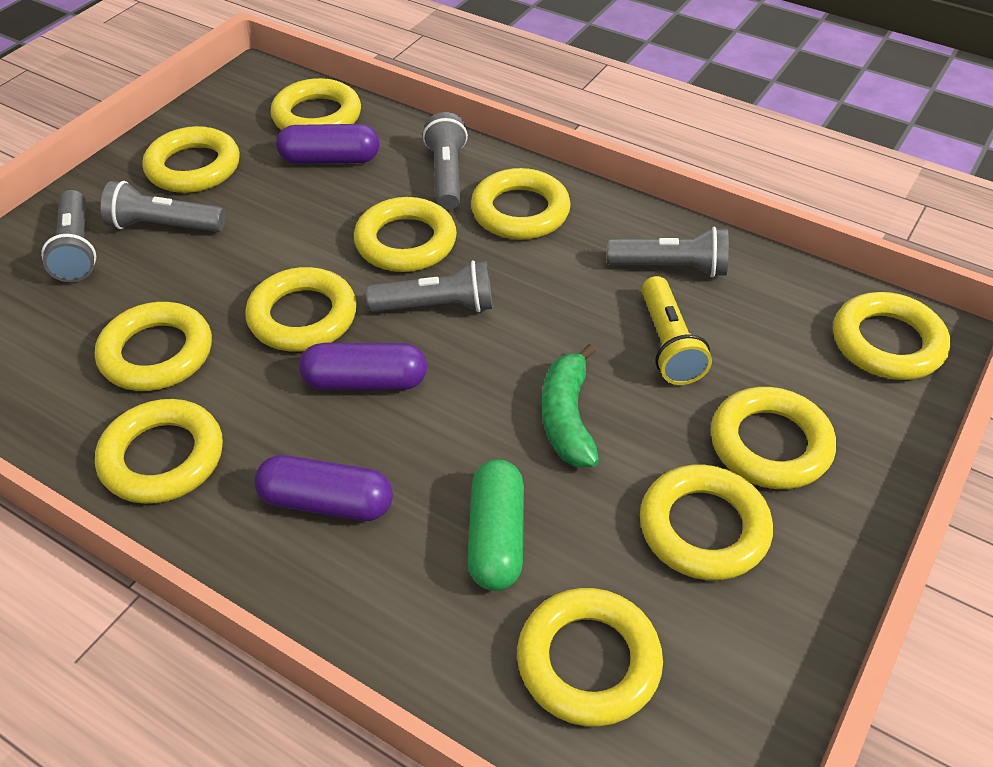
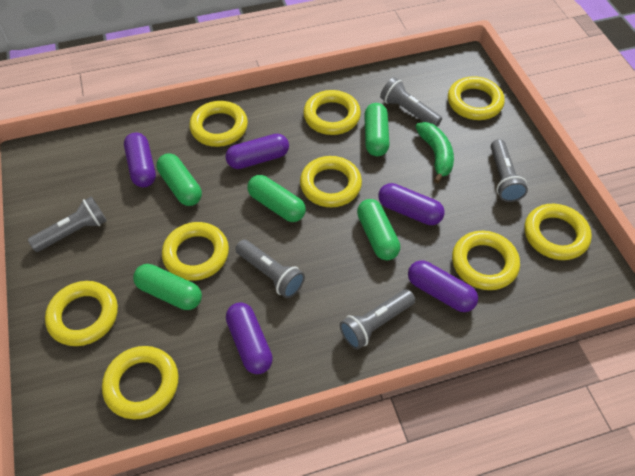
green capsule: [467,459,524,591] = 1 -> [133,264,202,310] [157,153,202,206] [247,175,306,222] [357,199,400,260] [364,103,390,156] = 5
purple capsule: [254,455,393,521] [276,124,380,164] [299,343,427,390] = 3 -> [124,133,156,187] [225,134,289,169] [226,302,273,374] [378,183,445,225] [408,260,478,312] = 5
yellow flashlight: [642,276,712,385] = 1 -> none = 0
yellow ring: [95,302,212,391] [95,399,223,504] [142,126,240,193] [245,267,357,351] [270,78,361,130] [354,197,457,272] [471,168,571,240] [517,588,663,727] [640,465,773,580] [711,387,836,489] [833,292,950,380] = 11 -> [45,281,118,346] [102,346,178,419] [162,222,229,281] [189,101,248,147] [300,156,362,207] [303,90,361,135] [448,76,505,120] [452,231,520,290] [525,204,592,260] = 9

